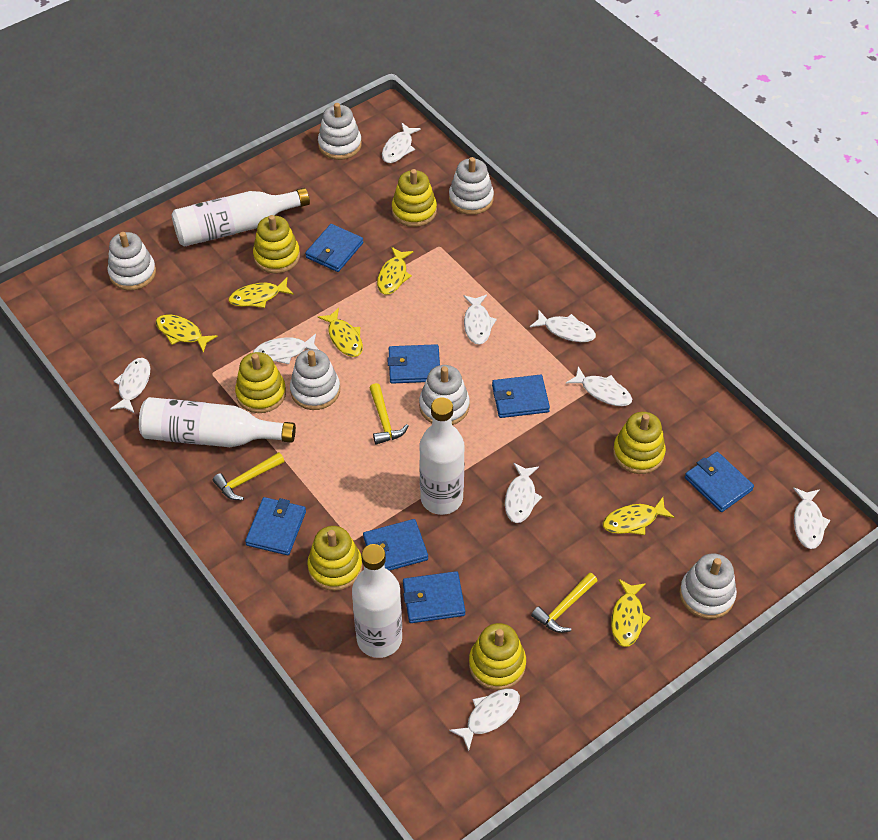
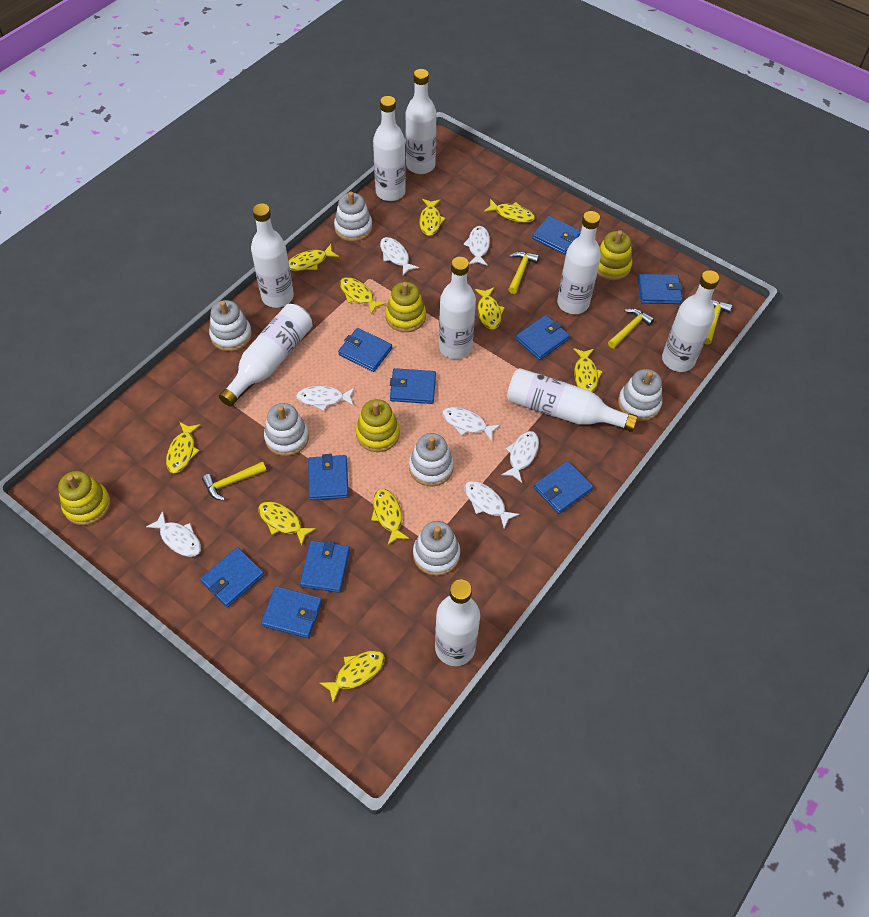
blue wallet: [245,497,306,555] [305,224,363,272] [363,519,428,571] [387,344,440,384] [403,571,465,623] [492,375,550,418] [685,452,754,512] = 7 -> [200,547,264,608] [261,586,322,638] [300,541,350,593] [308,454,349,500] [338,328,392,372] [390,368,436,404] [516,315,570,360] [532,216,581,255] [534,461,593,514] [638,274,683,304] = 10
white bottle: [139,397,296,447] [172,188,310,247] [352,544,402,658] [419,397,464,515] = 4 -> [219,304,313,407] [251,203,294,308] [373,96,406,201] [405,69,437,174] [435,580,480,666] [439,257,476,359] [507,368,638,432] [557,211,601,314] [662,270,720,372] = 9
white fish: [110,358,150,413] [253,334,319,364] [382,123,421,163] [449,688,520,751] [463,295,497,345] [505,463,542,523] [530,310,596,342] [566,367,632,406] [793,487,830,549] = 9 -> [146,511,201,557] [296,386,355,411] [380,237,419,275] [442,407,500,442] [463,226,490,266] [465,481,520,528] [501,431,539,483] = 7
yellow fish: [155,314,217,352] [228,278,294,308] [317,308,363,357] [377,247,413,295] [603,497,675,535] [611,579,651,647] = 6 -> [166,422,201,473] [258,501,316,546] [289,244,339,271] [320,650,385,702] [340,277,386,315] [371,489,410,546] [419,199,446,236] [475,287,505,330] [484,199,535,223] [573,348,603,392] = 10
yellow hammer: [213,452,284,500] [370,383,409,445] [531,573,597,633] = 3 -> [202,462,267,501] [508,251,539,294] [608,308,654,348] [704,300,732,344] = 4
yellow stacking toy: [235,352,286,413] [253,215,300,273] [307,526,363,591] [392,169,437,227] [469,623,526,690] [613,412,666,474] = 6 -> [58,471,111,525] [356,399,400,452] [385,282,426,332] [597,230,632,280] = 4

